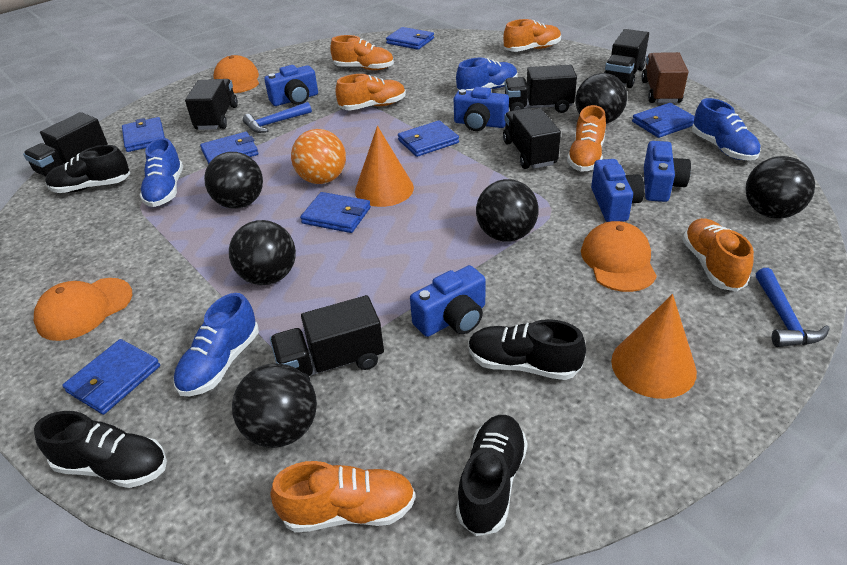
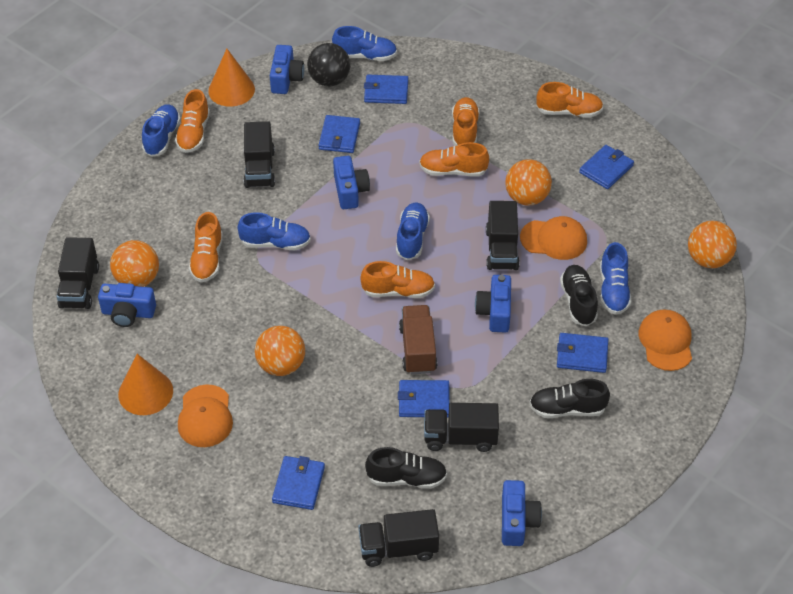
black ball: [204,152,263,209] [229,220,296,285] [232,363,317,448] [476,179,539,242] [575,73,627,124] [745,156,815,219] = 6 -> [307,43,350,87] = 1
black shoe: [34,411,167,488] [45,145,131,193] [456,415,528,536] [468,319,586,380] = 4 -> [365,447,447,489] [529,379,610,418] [560,265,598,326] = 3
black truck: [23,112,108,177] [185,79,238,130] [270,295,384,381] [503,108,561,169] [505,65,577,113] [604,29,649,88] = 6 -> [57,237,99,309] [243,121,275,188] [358,509,439,567] [424,403,499,452] [486,201,520,270] = 5
blue hammer: [243,102,312,133] [756,268,830,347] = 2 -> none = 0
blue shoe: [140,138,183,207] [174,293,259,396] [456,58,518,91] [692,98,761,161] = 4 -> [142,104,181,157] [238,212,311,250] [332,26,397,61] [396,202,430,260] [600,242,631,315] = 5
blue wallet: [62,339,160,415] [122,117,165,152] [200,132,258,164] [300,192,371,233] [386,27,434,50] [398,120,459,157] [632,103,695,138] = 7 -> [272,456,325,510] [319,115,360,153] [364,75,408,104] [398,380,450,418] [557,333,608,373] [579,145,634,189] = 6
orange ball: [291,129,346,184] = 1 -> [110,240,159,287] [255,326,305,376] [505,159,552,206] [688,221,737,268] = 4

